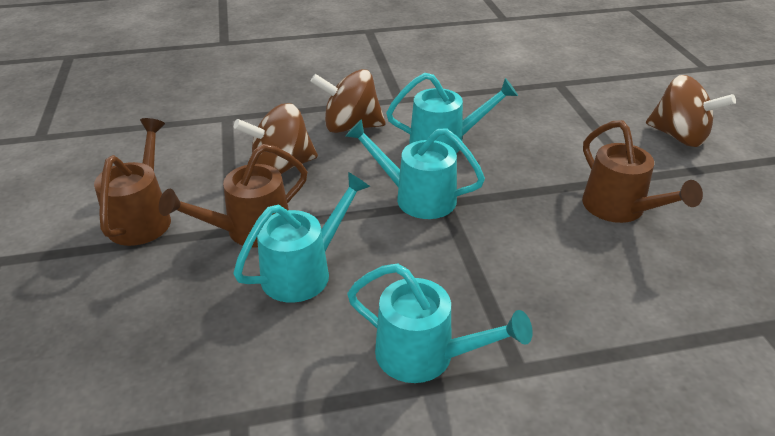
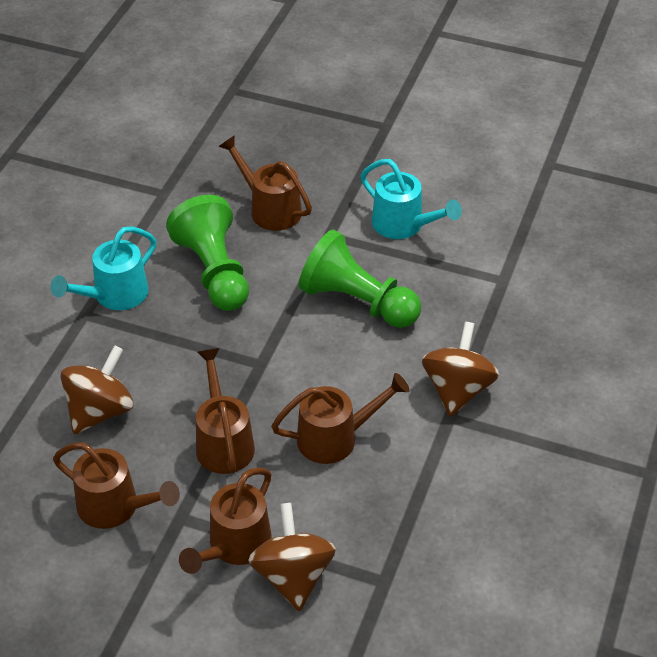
brown watering can: [94,118,171,246] [159,144,307,248] [582,120,703,223] = 3 -> [53,442,180,529] [179,467,272,574] [196,348,255,474] [218,135,312,231] [271,373,410,464] = 5
green pawn: none = 0 -> [166,195,249,311] [299,229,421,328] = 2
turquoise watering can: [233,172,370,303] [345,119,485,219] [347,263,533,383] [386,73,518,153] = 4 -> [51,226,157,310] [360,159,462,239] = 2

